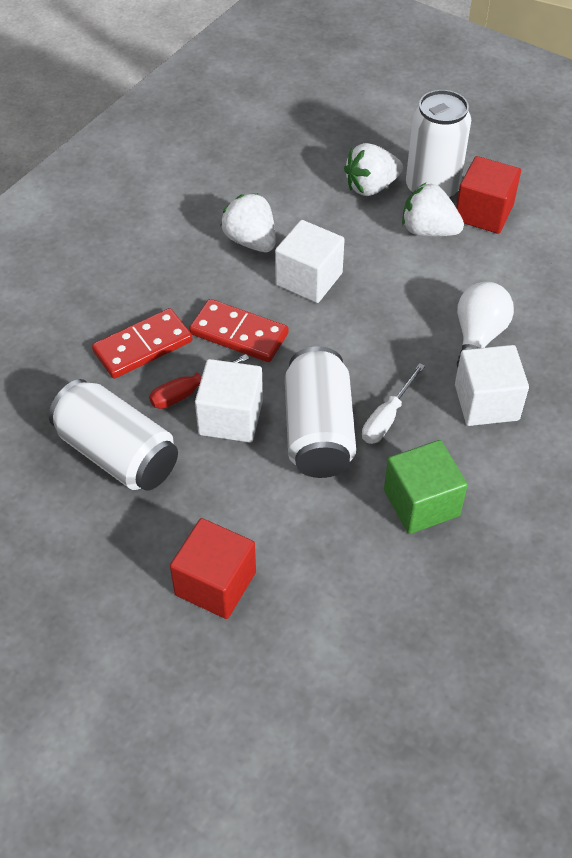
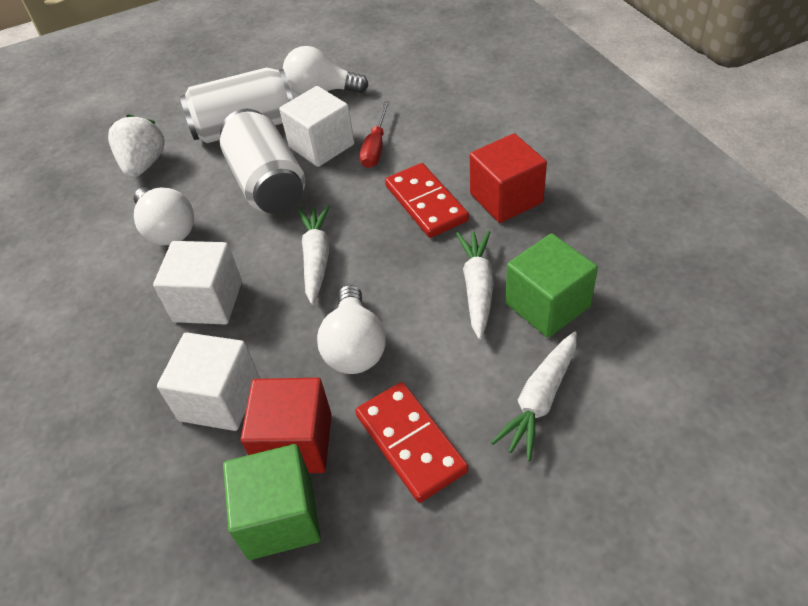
green cube: [384,440,468,534] = 1 -> [223,444,321,560] [505,234,598,338] = 2
white can: [49,379,178,491] [285,346,356,478] [406,90,471,198] = 3 -> [180,68,293,143] [220,109,305,214] = 2
white carrot: none = 0 -> [298,205,330,304] [456,230,494,340] [491,331,577,461] = 3
white light bulb: [457,282,514,367] = 1 -> [134,187,194,245] [283,46,369,95] [317,285,386,374] = 3
white screwdriver: [362,363,425,444] = 1 -> none = 0
white strawberry: [220,193,276,252] [344,143,403,196] [402,183,464,236] = 3 -> [108,114,165,178] = 1

